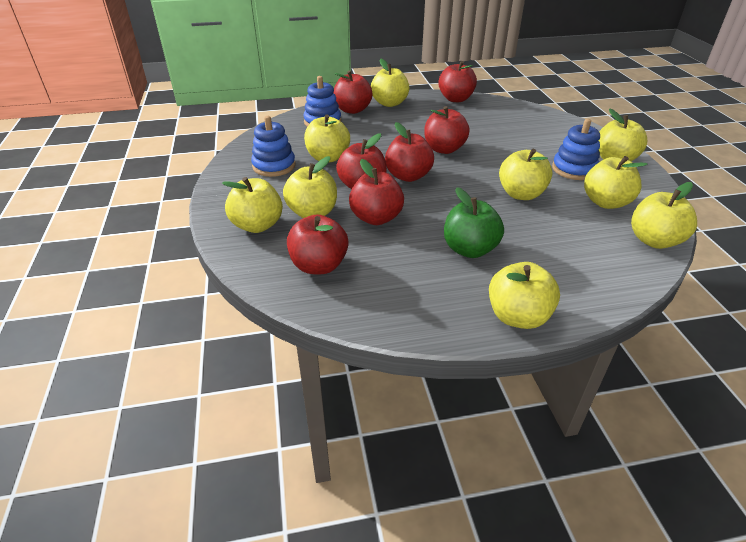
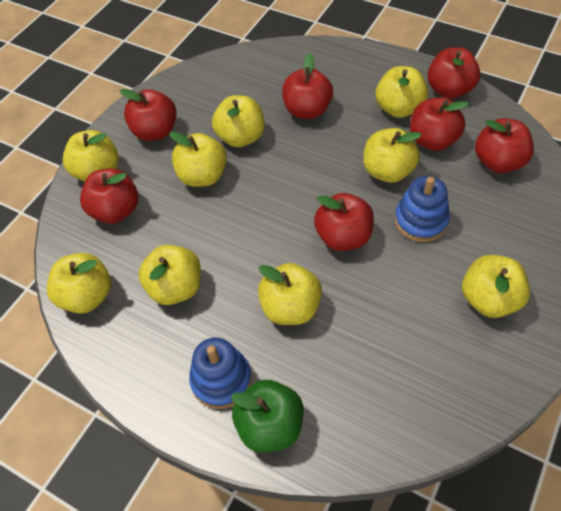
blue stacking toy: [251,116,296,177] [303,76,341,127] [552,119,600,180] = 3 -> [189,338,252,409] [395,176,450,242] = 2

